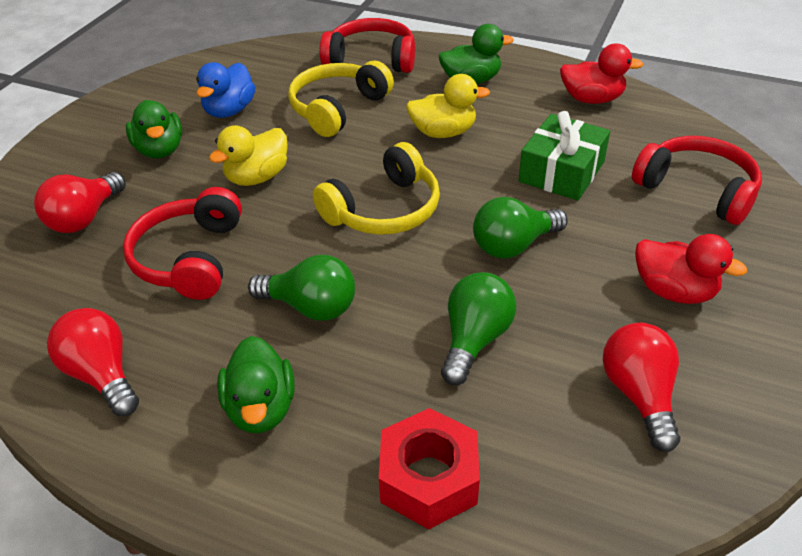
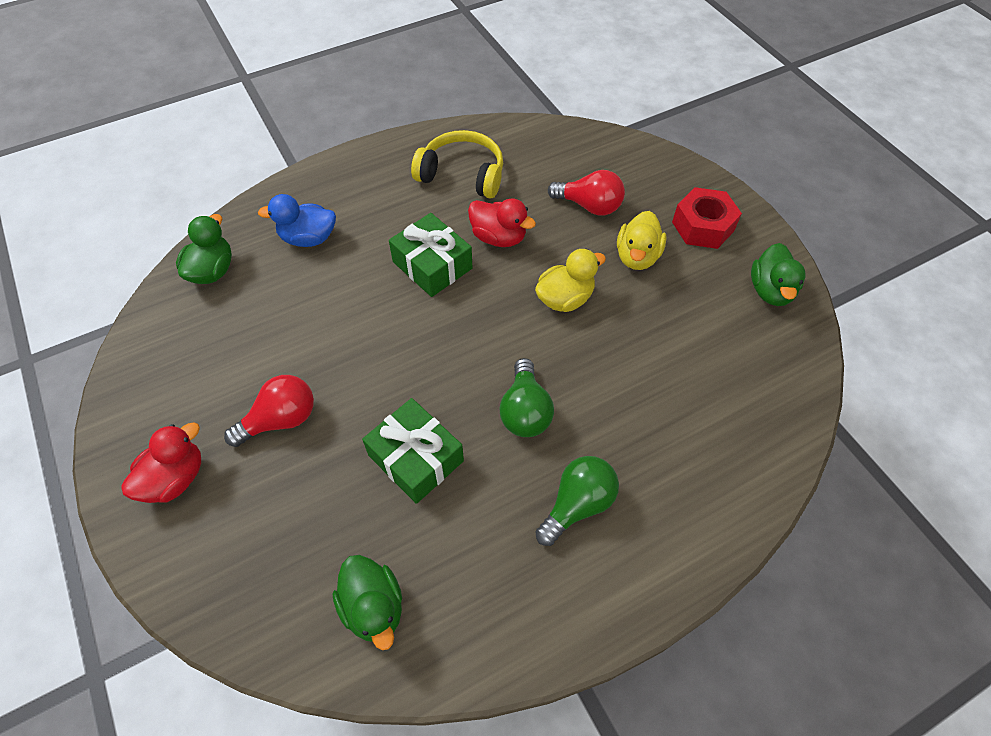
green gift: [518,111,610,201] = 1 -> [362,398,464,504] [389,213,473,297] = 2
green light bulb: [248,255,355,321] [441,272,516,385] [473,197,568,259] = 3 -> [499,358,554,437] [535,456,619,546] = 2
red headphones: [123,187,242,300] [320,18,415,73] [632,136,762,225] = 3 -> none = 0
red light bulb: [34,172,126,233] [47,308,139,416] [603,323,680,452] = 3 -> [224,375,314,447] [548,170,625,216] = 2
yellow headphones: [288,61,394,137] [313,142,440,235] = 2 -> [411,130,503,199] = 1

